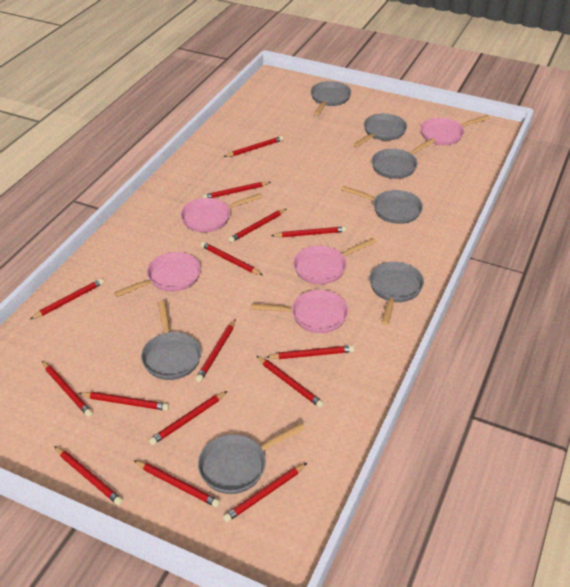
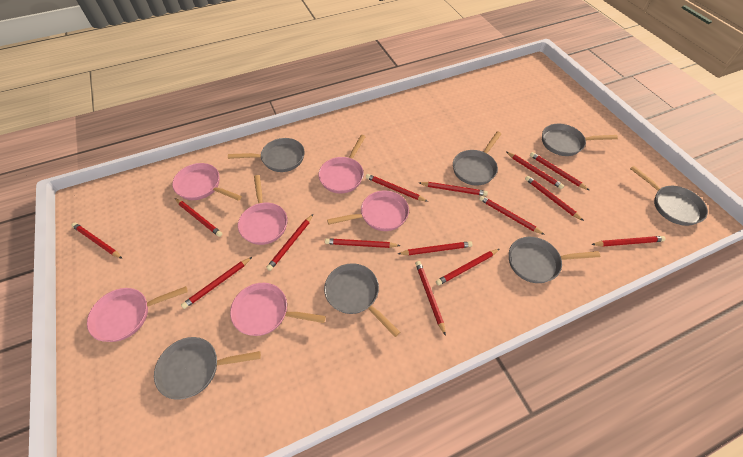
pink pan: [114,252,201,297] [180,193,262,232] [251,290,348,333] [293,238,376,285] [420,115,490,145] = 5 -> [87,286,188,342] [172,163,242,201] [230,283,326,336] [238,175,287,245] [318,135,366,193] [327,190,409,231] = 6

